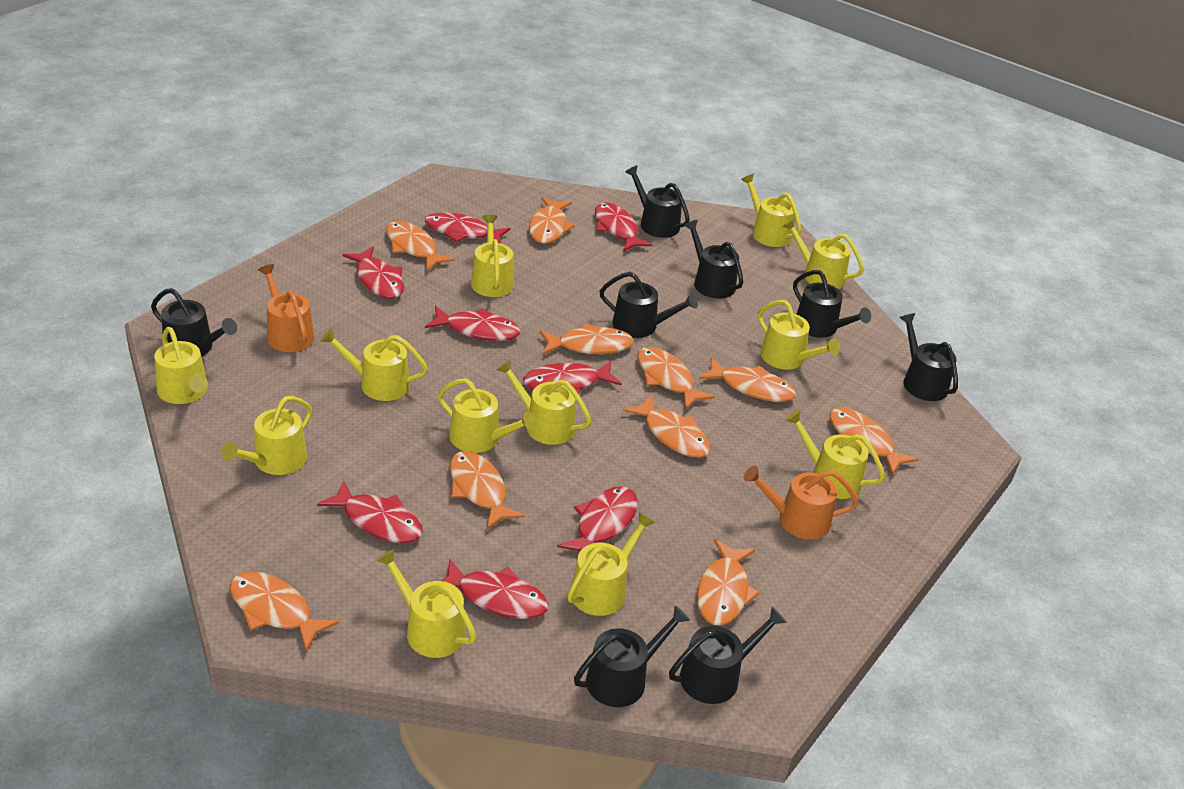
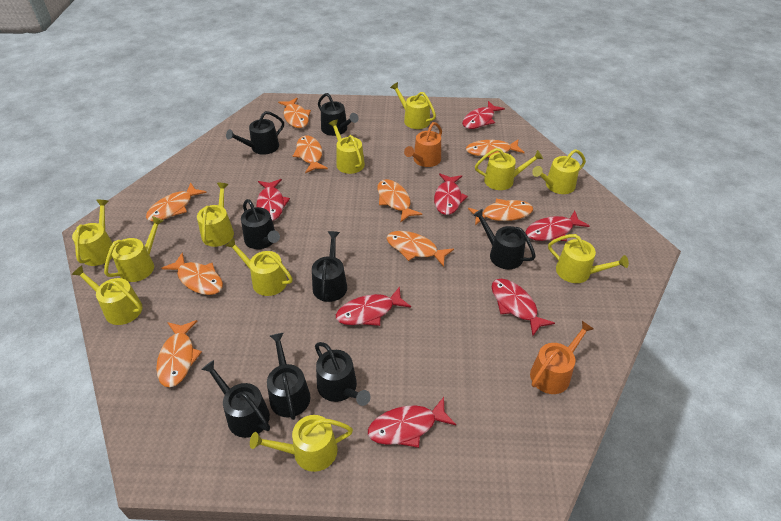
orange fish: [230,571,339,652] [386,221,455,271] [450,451,525,530] [529,197,575,244] [540,323,634,355] [623,394,710,458] [637,347,715,410] [697,539,760,625] [699,357,796,402] [830,407,918,475] = 10 -> [146,183,207,222] [156,320,202,387] [161,252,223,295] [278,98,311,128] [293,136,328,173] [377,179,422,222] [386,231,454,267] [466,139,525,157] [468,199,533,225] = 9
red fish: [317,481,423,543] [342,247,404,299] [425,212,511,243] [425,306,521,341] [441,558,549,619] [523,361,622,394] [557,486,638,551] [595,202,652,251] = 8 -> [256,179,290,221] [336,287,411,326] [368,397,456,448] [434,173,468,215] [462,101,505,129] [492,279,555,336] [525,211,590,241] = 7
yellow watering can: [155,327,208,404] [221,396,312,475] [320,328,428,401] [376,549,477,658] [438,378,537,453] [471,215,514,297] [496,359,591,445] [567,512,655,616] [741,174,802,247] [758,300,840,370] [783,218,864,289] [785,410,885,499] = 12 -> [72,200,113,266] [72,265,142,325] [104,216,163,282] [197,183,234,247] [226,238,293,296] [250,415,353,472] [328,120,365,174] [390,82,436,129] [475,148,543,190] [532,149,586,194] [548,234,629,283] = 11

